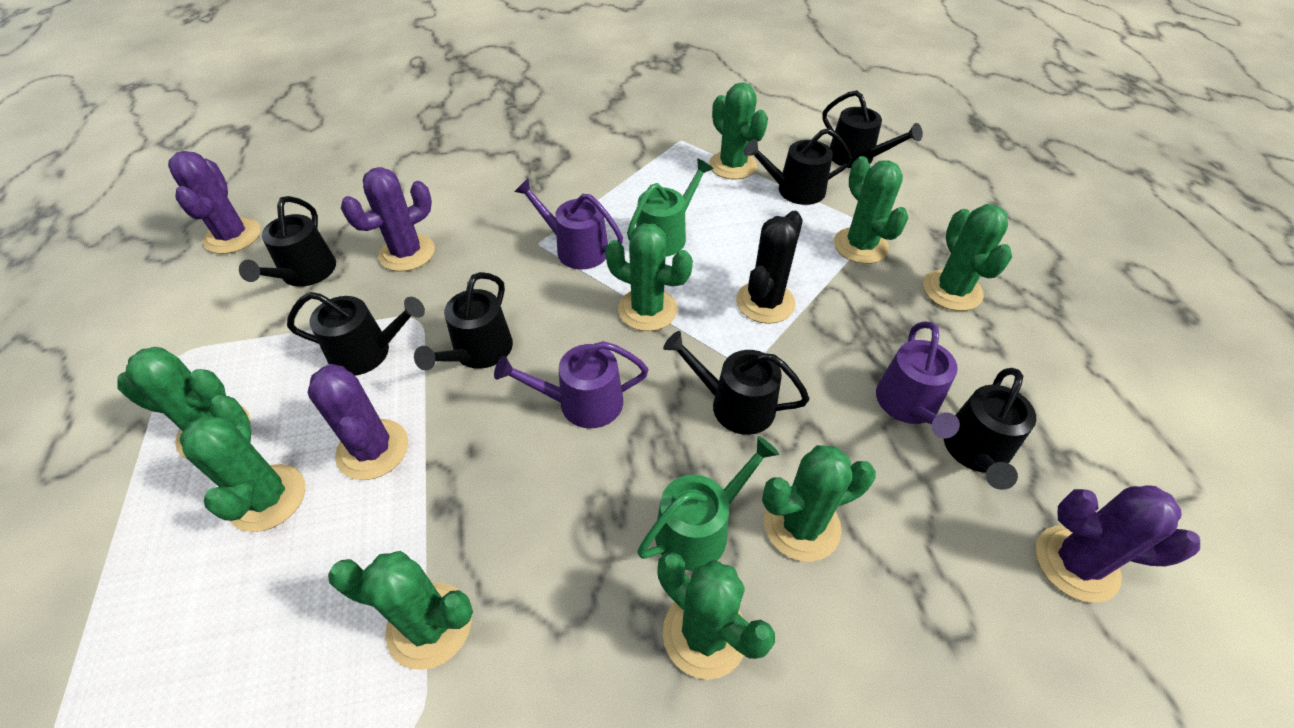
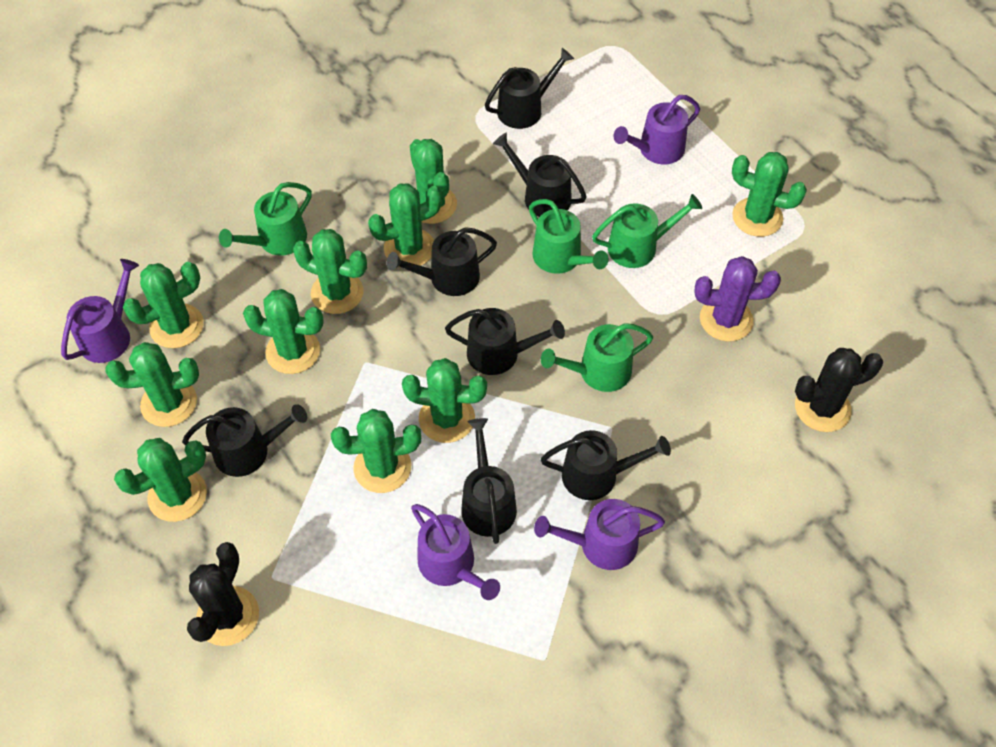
black cactus: [736,211,803,324] = 1 -> [187,542,259,646] [795,348,883,432] = 2
green cactus: [117,347,251,459] [180,395,305,532] [328,551,473,670] [605,223,693,331] [657,552,775,680] [709,82,768,180] [762,445,876,562] [834,156,909,264] [923,204,1012,311] = 9 -> [106,342,199,427] [114,438,207,522] [123,262,204,348] [243,289,324,374] [293,229,367,314] [331,409,421,493] [368,183,442,267] [402,358,487,443] [410,139,457,224] [732,152,807,237] = 10
green watering can: [627,159,713,257] [637,436,779,571] = 2 -> [219,182,312,256] [529,199,609,274] [541,323,653,392] [592,194,702,268] = 4
purple cactus: [168,151,261,254] [308,364,408,480] [341,167,435,271] [1036,485,1200,603] = 4 -> [695,256,781,342] = 1
purple watering can: [494,341,648,428] [514,179,623,269] [876,321,960,439] = 3 -> [61,259,139,363] [411,504,500,600] [534,499,665,570] [613,95,700,164] = 4

